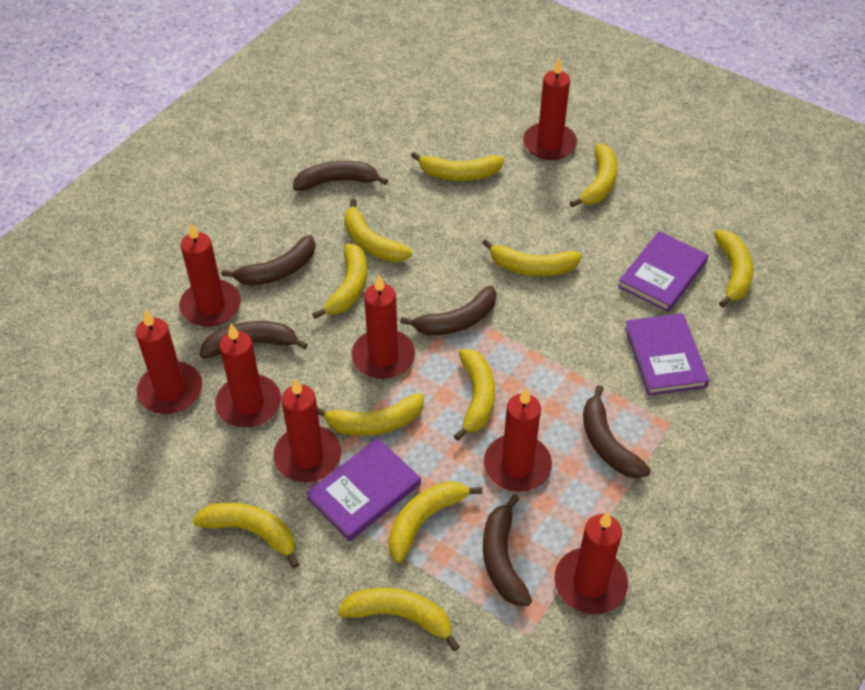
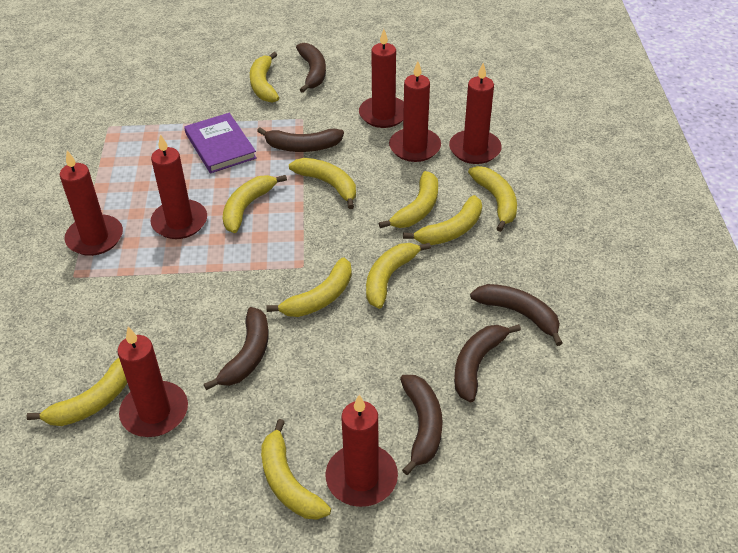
purple book: [306,438,421,541] [618,231,708,312] [625,313,709,396] = 3 -> [184,113,257,173] = 1
red candle: [135,310,202,414] [179,223,241,327] [215,324,281,428] [273,378,341,482] [352,275,415,379] [484,388,552,492] [523,58,577,160] [554,512,628,615] = 8 -> [60,150,123,256] [117,327,188,437] [150,134,207,239] [326,395,398,507] [359,29,404,128] [389,61,441,162] [449,63,502,164] = 7
yellow banana: [192,503,299,568] [312,243,367,319] [317,393,424,436] [337,588,460,651] [344,199,412,262] [388,481,483,563] [411,152,504,181] [454,349,495,441] [482,239,582,276] [570,144,618,207] [714,230,753,308] = 11 -> [26,358,127,426] [223,175,287,233] [250,52,279,103] [261,419,331,520] [267,257,352,317] [289,158,356,209] [366,243,431,309] [379,171,438,228] [403,195,482,245] [468,166,517,232] = 10

